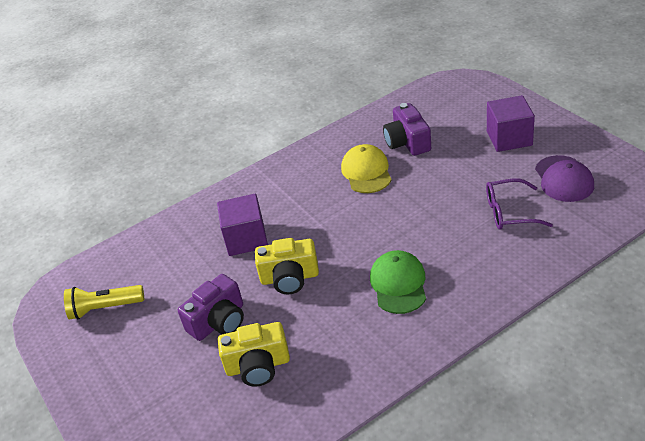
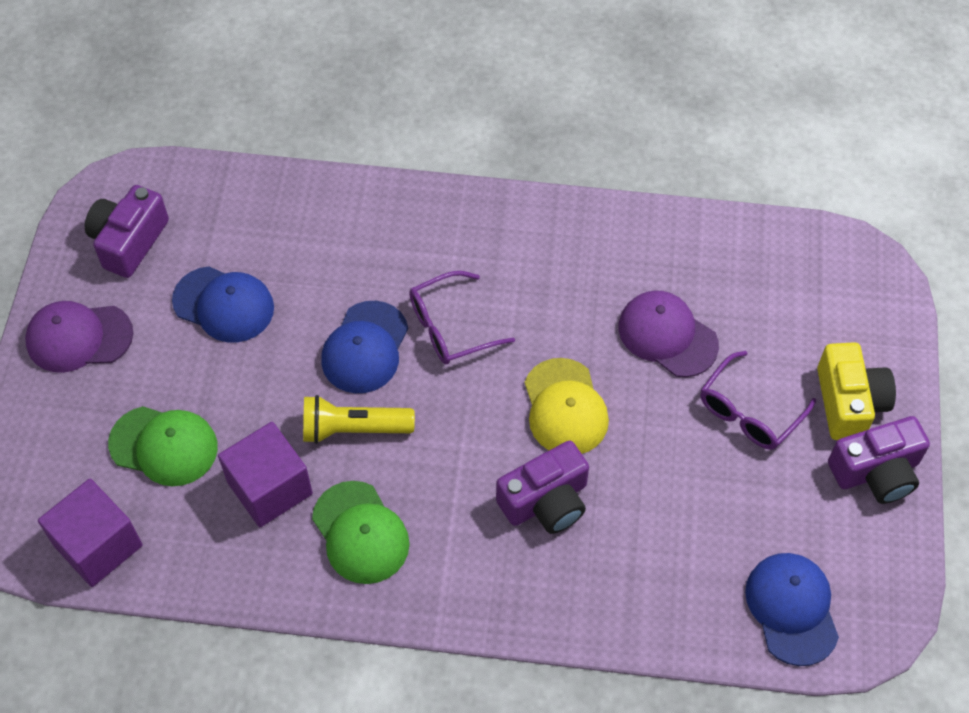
blue cap: none = 0 -> [172,267,274,343] [321,301,408,393] [745,553,839,666] = 3
green cap: [370,250,426,314] = 1 -> [108,406,218,486] [312,481,409,584] = 2
purple camera: [178,274,244,341] [383,103,431,156] = 2 -> [85,185,169,278] [496,441,589,534] [828,416,930,504] = 3
purple cap: [535,155,594,202] = 1 -> [25,301,133,373] [619,290,719,377] = 2
purple glasses: [486,178,553,230] = 1 -> [409,271,515,364] [700,351,816,450] = 2
yellow camera: [218,322,290,386] [255,238,319,295] = 2 -> [817,342,896,440] = 1

